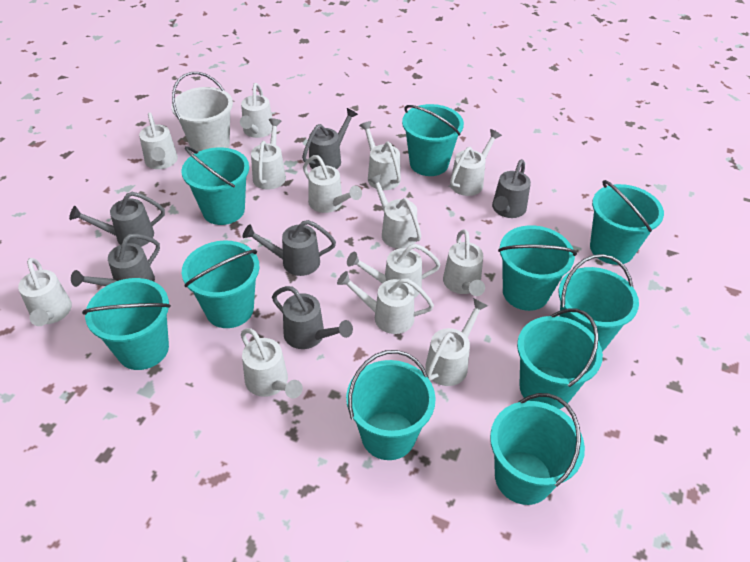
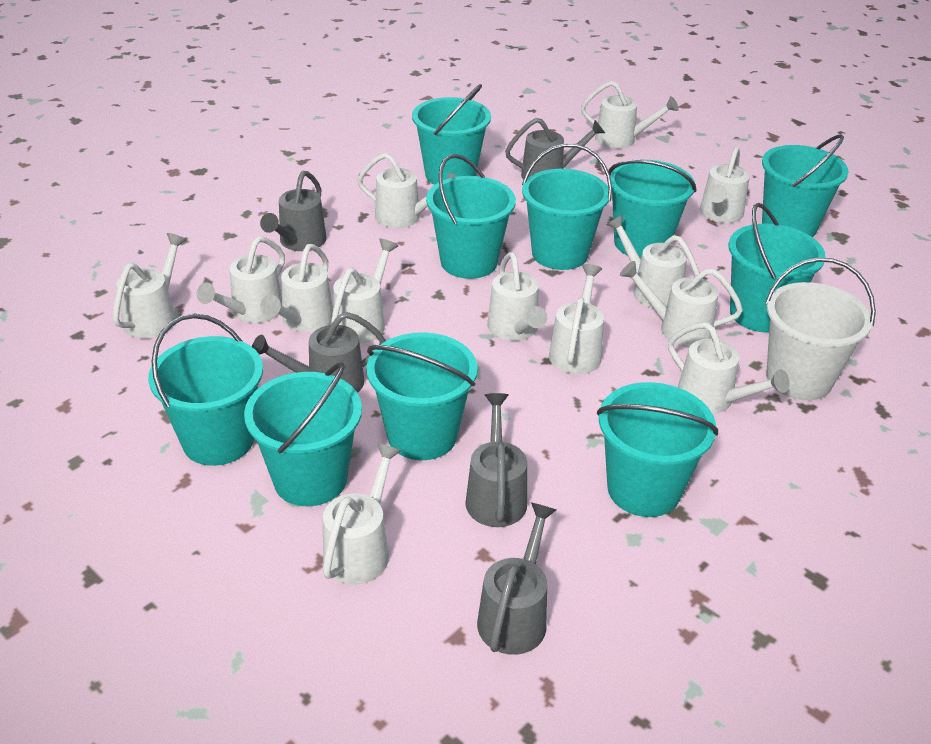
grey watering can: [69,192,165,247] [71,234,160,287] [243,220,336,276] [272,286,353,349] [302,108,358,169] [492,159,531,218] = 6 -> [252,312,386,393] [260,171,327,251] [465,393,527,527] [477,502,556,655] [505,118,605,180] = 5

